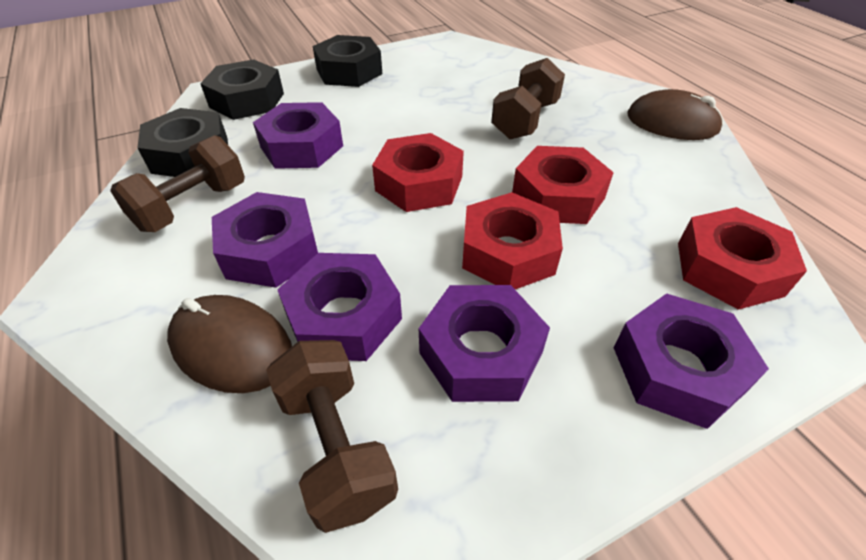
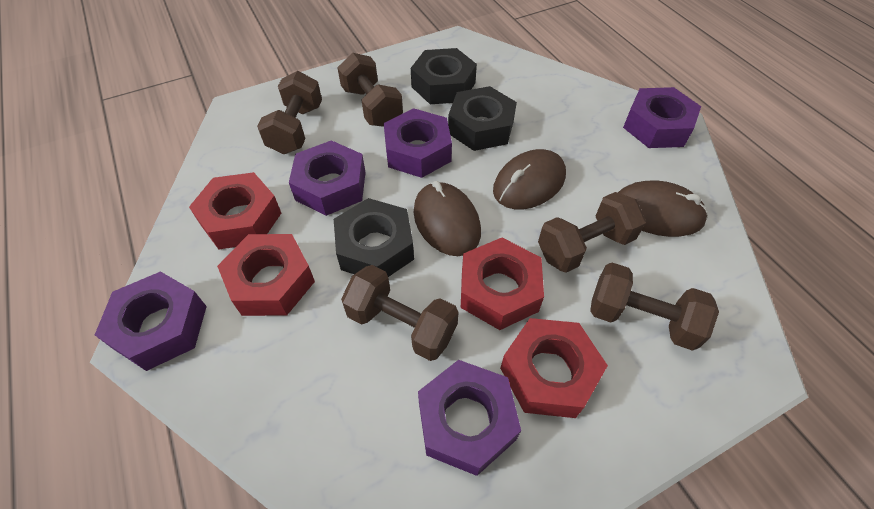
brown dumbbell: [110,135,245,232] [266,340,398,533] [491,58,565,139] = 3 -> [257,71,322,154] [337,53,403,127] [341,265,459,361] [538,192,646,273] [590,263,719,351] = 5
brown mouse: [167,295,292,393] [627,89,723,140] = 2 -> [414,181,481,256] [493,149,566,209] [618,181,708,237] = 3

